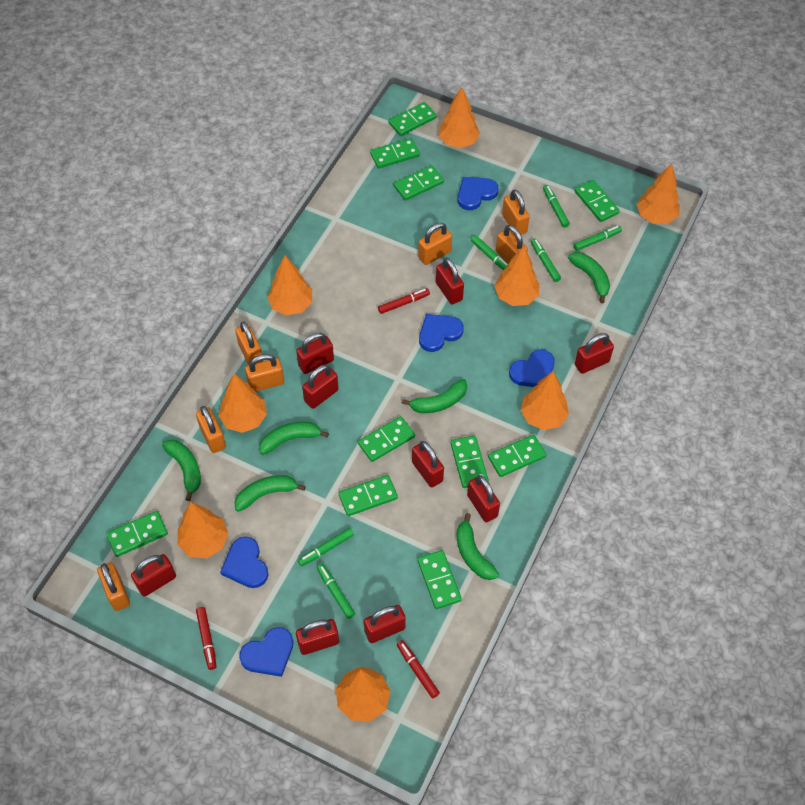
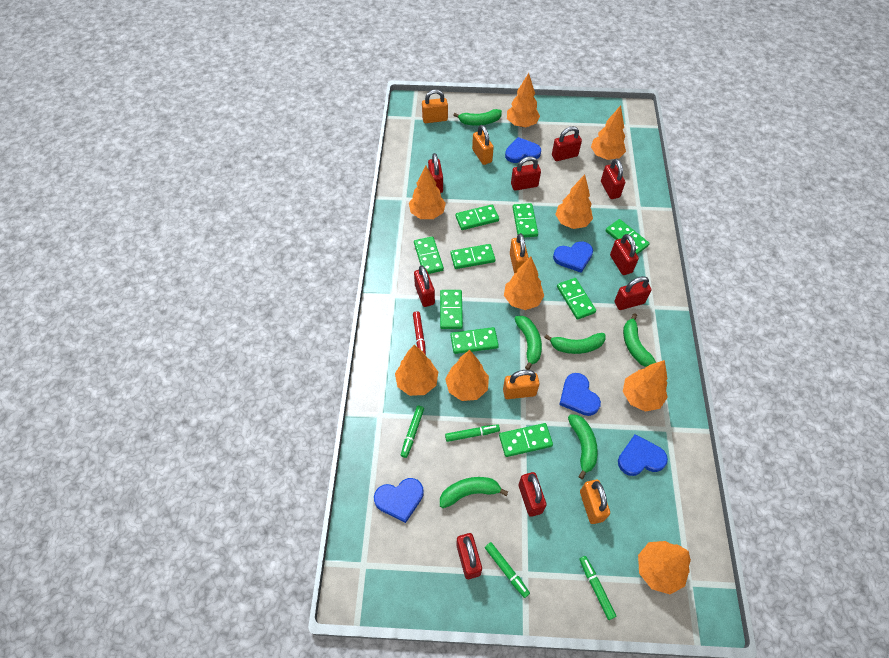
green domino: [106,511,168,557] [339,475,398,516] [358,416,415,462] [370,138,420,169] [389,102,437,136] [394,165,444,201] [417,550,462,609] [450,436,489,488] [488,435,546,477] [575,180,620,222] = 10 -> [414,236,444,274] [440,290,463,329] [450,244,496,269] [450,327,499,354] [455,204,499,230] [499,423,553,457] [513,203,538,238] [557,278,596,320] [605,219,650,254] = 9
green marker: [298,528,354,566] [317,564,355,619] [471,235,509,270] [531,238,561,282] [543,185,570,228] [573,226,622,251] = 6 -> [401,406,424,458] [445,424,500,442] [485,542,530,598] [579,556,616,620] = 4
orange padlock: [97,562,130,611] [196,406,226,453] [235,321,263,365] [245,354,284,392] [418,223,452,265] [496,225,528,264] [502,189,530,235] = 7 -> [422,89,448,123] [472,125,494,165] [503,370,540,399] [510,233,529,274] [580,480,610,524] = 5
orange tree: [178,502,228,558] [218,374,267,433] [267,255,312,315] [336,667,391,722] [439,87,480,148] [495,246,539,306] [521,371,569,430] [637,164,680,224] = 8 -> [395,345,438,396] [409,166,446,219] [445,350,489,401] [504,256,544,310] [507,73,540,127] [555,175,593,229] [591,105,626,160] [623,360,668,412] [638,541,691,594] = 9
red marker: [196,607,217,670] [378,288,430,314] [397,640,440,698] = 3 -> [413,311,426,355] = 1

